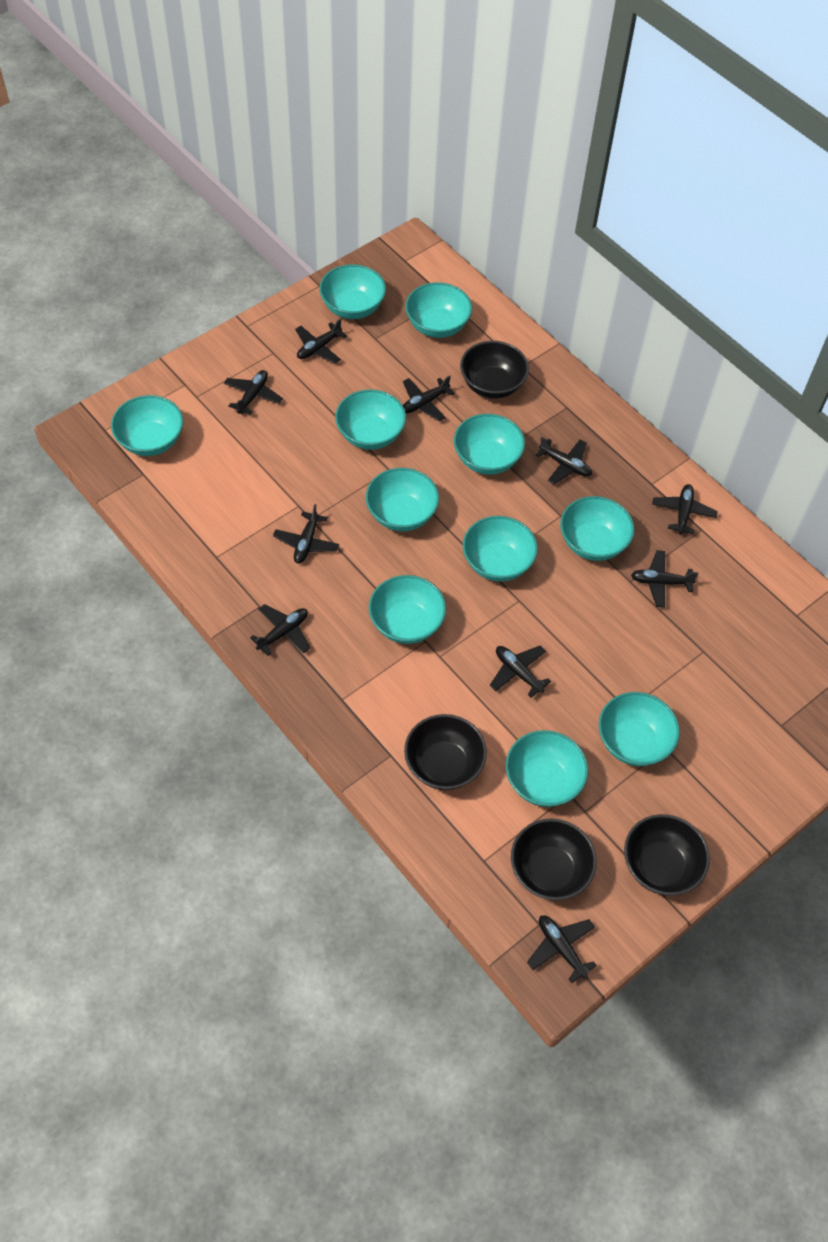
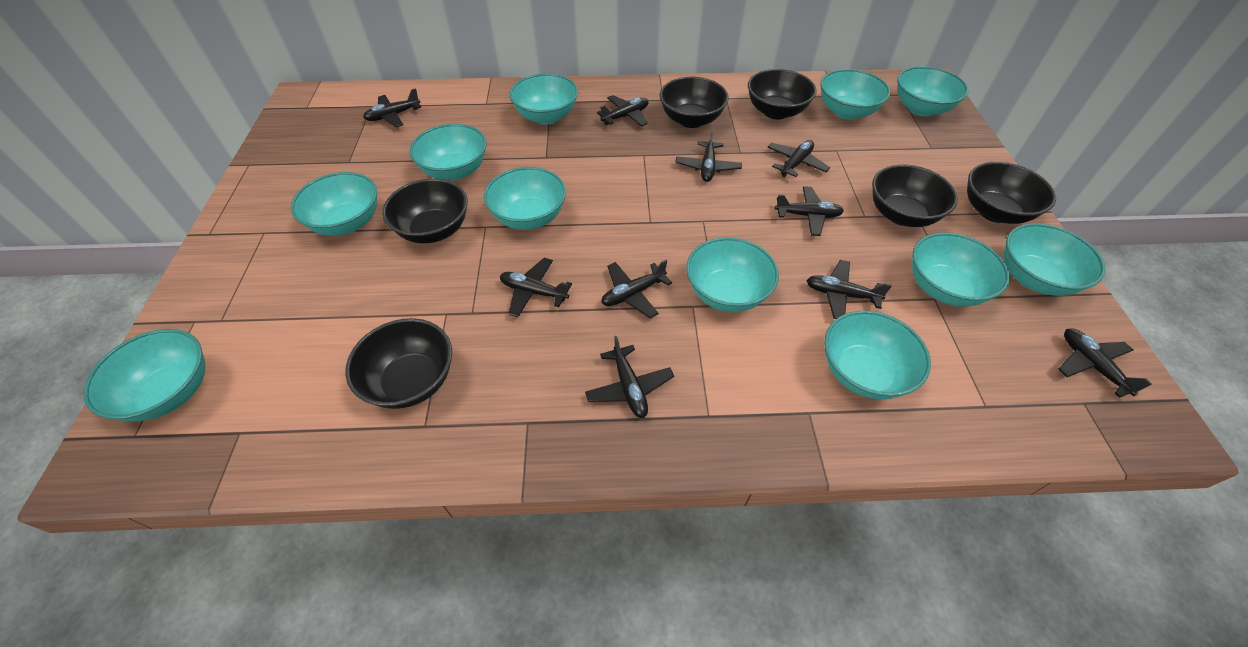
black bowl: [404,714,487,790] [460,341,529,398] [511,819,597,900] [624,814,710,896] = 4 -> [345,318,452,409] [382,179,468,243] [660,77,729,128] [748,69,817,119] [872,165,958,227] [967,162,1056,224] = 6

